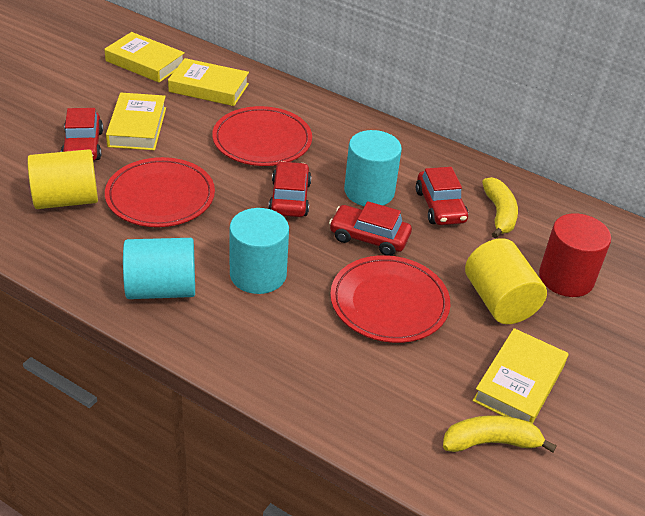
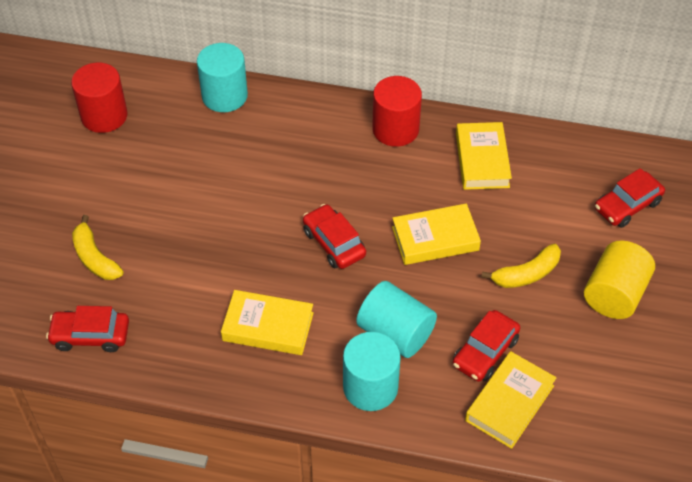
red cylinder: [539,213,611,297] = 1 -> [71,63,128,133] [372,76,422,147] = 2
red plate: [105,157,215,227] [212,106,312,166] [330,255,450,343] = 3 -> none = 0
yellow cylinder: [27,149,98,209] [465,238,547,324] = 2 -> [584,240,655,319] = 1

